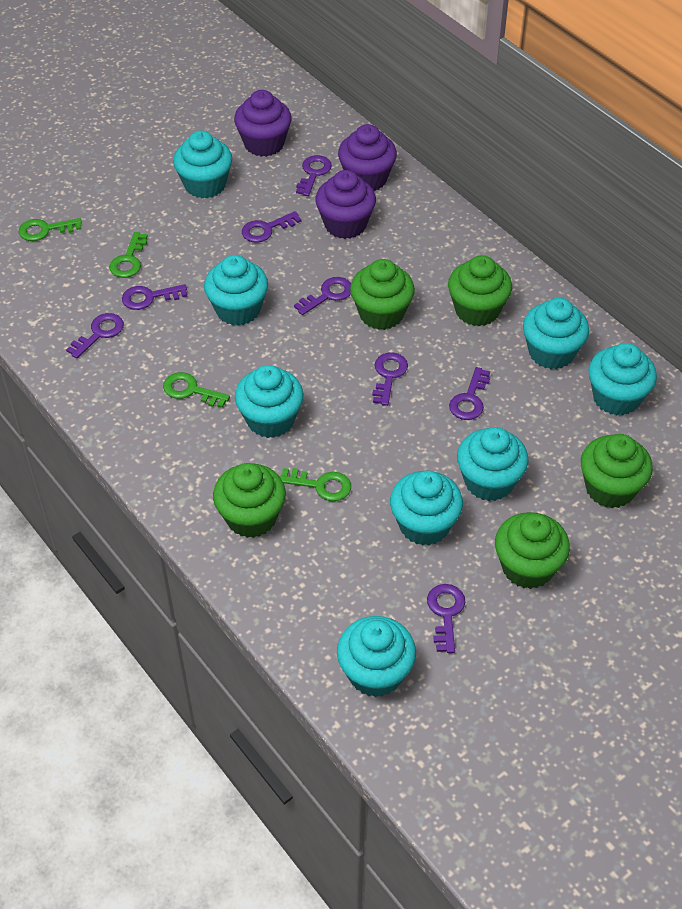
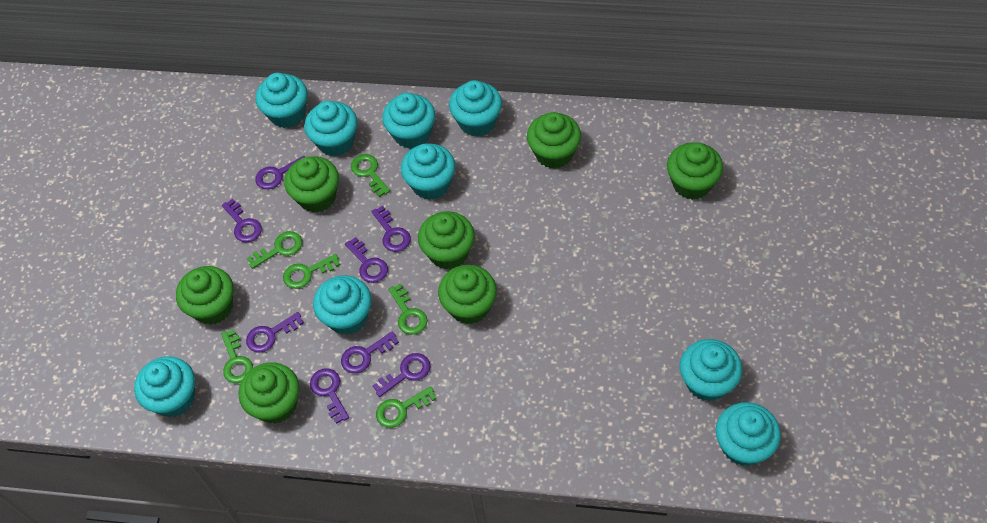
green cupcake: [213,463,286,538] [350,259,415,330] [448,255,512,326] [495,512,570,589] [581,434,653,508] = 5 -> [176,266,234,325] [238,362,299,424] [284,156,339,213] [418,211,475,269] [438,265,497,324] [527,112,581,169] [667,142,723,200] = 7
green key: [19,218,82,241] [109,232,148,278] [163,372,230,408] [279,468,351,501] = 4 -> [221,329,253,383] [247,231,302,269] [283,254,340,289] [351,154,390,197] [376,386,437,428] [388,284,428,335] = 6
purple cupcake: [234,90,292,157] [315,170,376,239] [338,124,397,191] = 3 -> none = 0
turquoise cupcake: [173,130,232,198] [204,255,268,326] [235,365,304,438] [337,616,416,697] [390,471,463,546] [457,427,529,501] [523,298,589,369] [588,343,657,415] = 8 -> [134,356,195,417] [256,73,307,128] [304,101,357,156] [313,275,372,335] [382,93,435,149] [401,143,455,200] [449,80,502,137] [680,339,742,401] [716,402,781,466] = 9

